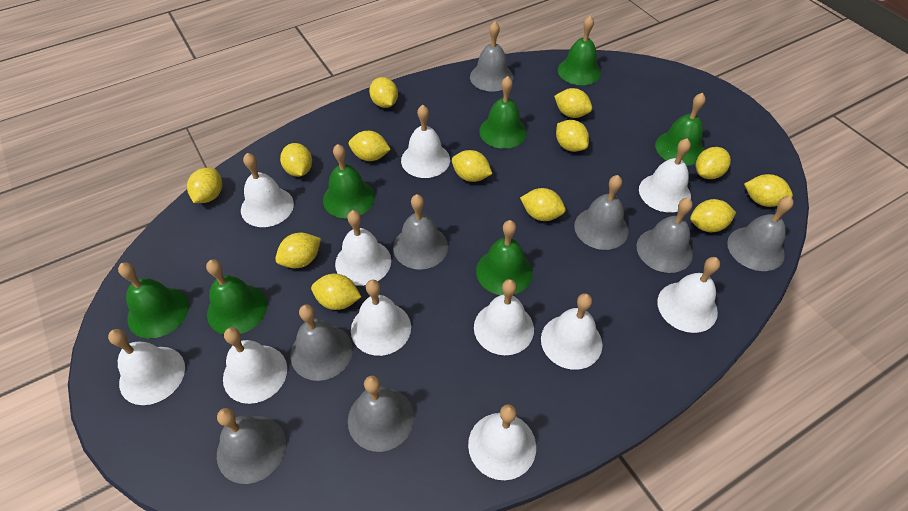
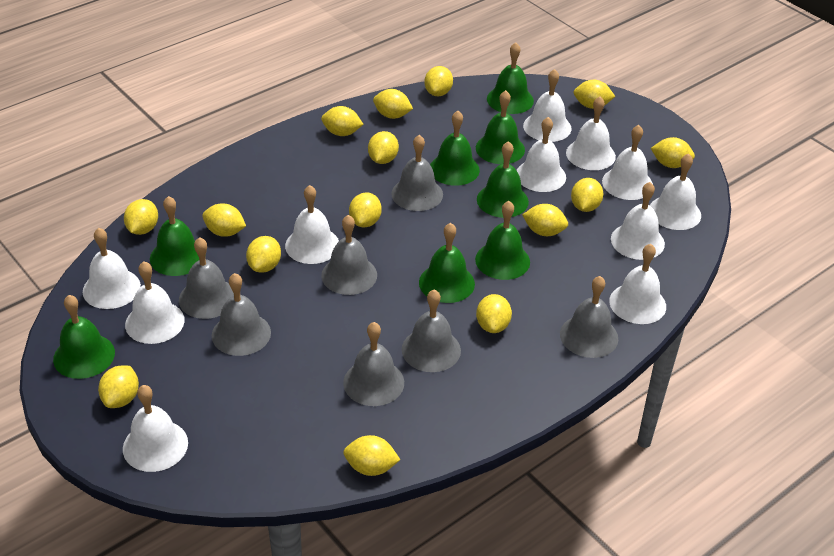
green bell: [118,262,189,338] [206,259,267,334] [323,144,375,218] [476,220,533,295] [479,76,527,149] [558,15,601,85] [655,93,706,166] = 7 -> [53,295,115,379] [150,196,206,276] [419,223,475,303] [430,111,480,186] [475,201,530,280] [476,90,525,164] [477,141,529,218] [487,43,534,114] = 8
grey bell: [217,408,286,484] [290,305,353,381] [348,376,414,452] [393,194,448,270] [470,22,513,92] [574,175,629,250] [637,198,693,273] [727,196,794,271] = 8 -> [179,237,234,319] [212,273,271,356] [321,215,377,295] [343,322,404,406] [391,135,443,211] [402,289,461,372] [560,276,618,358] = 7
yellow lemon: [187,168,222,203] [275,233,321,268] [280,143,312,177] [311,274,361,310] [349,131,391,161] [369,77,398,108] [452,150,492,182] [520,188,566,221] [554,88,592,118] [556,120,589,152] [690,199,736,232] [696,147,731,179] [744,174,793,207] = 13 -> [98,365,139,408] [124,199,158,235] [202,203,246,237] [246,236,281,273] [321,106,363,136] [343,435,400,476] [349,192,382,228] [368,131,399,164] [373,89,413,119] [424,66,453,96] [476,294,512,333] [522,204,568,236] [571,178,603,212] [574,80,615,109] [651,137,695,168] = 15

